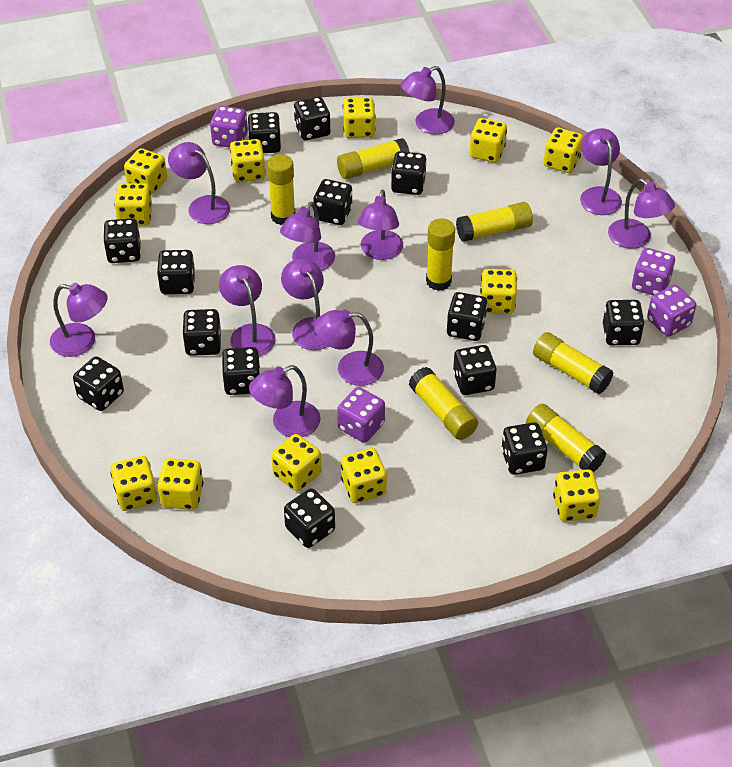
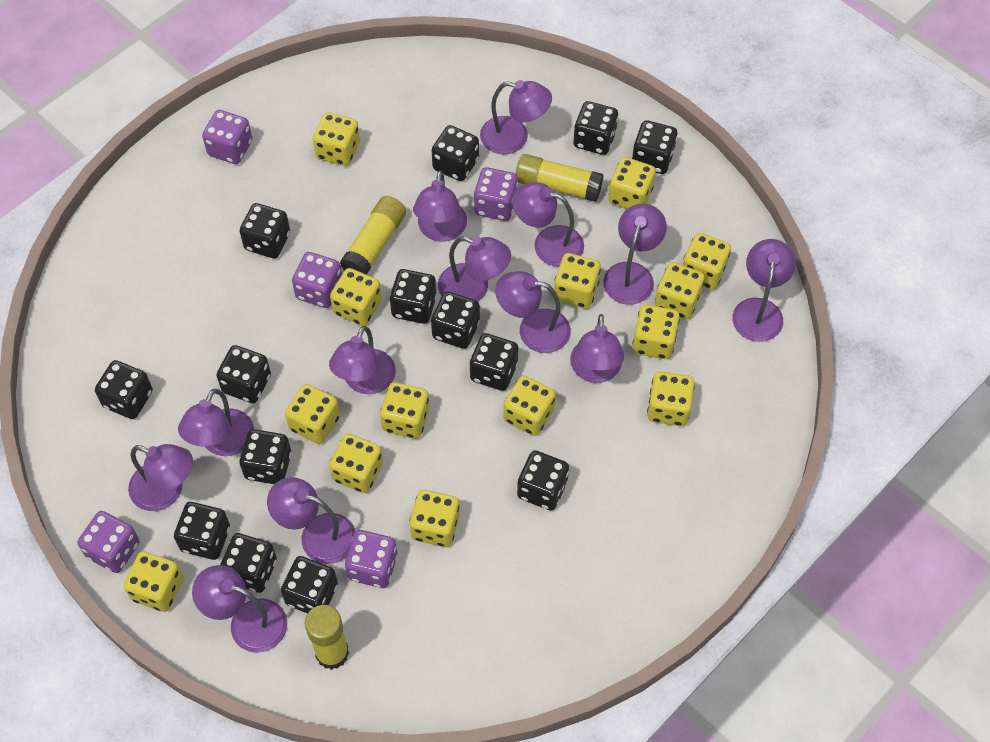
purple dice: [210,106,248,148] [337,387,385,443] [632,248,675,295] [647,285,696,337] = 4 -> [78,511,140,573] [202,110,252,164] [292,252,342,308] [345,530,398,588] [474,167,518,221] = 5
purple lamp: [50,283,108,357] [168,142,230,224] [219,265,276,356] [249,365,321,437] [280,202,335,271] [281,259,329,350] [314,310,384,386] [358,190,403,260] [401,66,455,135] [580,128,622,215] [608,179,675,249] = 11 -> [128,444,193,511] [178,389,254,456] [192,565,287,653] [267,477,356,564] [329,326,396,394] [413,171,467,242] [438,236,511,302] [480,80,552,155] [495,271,571,353] [512,182,584,267] [570,314,624,383] [603,204,667,305] [732,239,796,342] = 13
yellow dice: [110,456,157,511] [114,183,152,226] [124,148,167,195] [157,458,203,510] [230,139,266,182] [271,434,322,492] [341,448,387,503] [343,97,375,138] [470,118,507,163] [480,269,517,314] [544,128,583,173] [553,469,600,522] = 12 -> [123,551,183,612] [285,384,340,444] [313,112,360,166] [329,433,383,493] [330,268,382,326] [380,382,430,439] [410,490,460,547] [504,375,556,436] [554,253,601,309] [608,157,656,209] [632,304,680,359] [647,371,695,426] [655,262,705,319] [683,233,731,290] = 14
yellow glue stick: [267,154,295,225] [337,138,410,179] [409,367,478,440] [426,218,455,291] [456,202,533,242] [526,404,606,472] [533,332,614,394] = 7 -> [305,605,349,670] [340,196,406,275] [516,154,603,202] = 3

